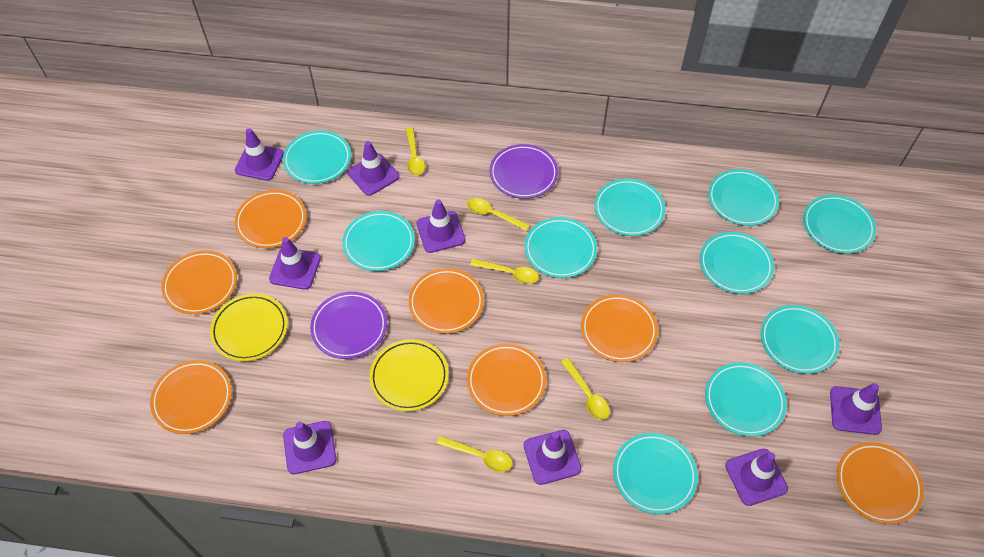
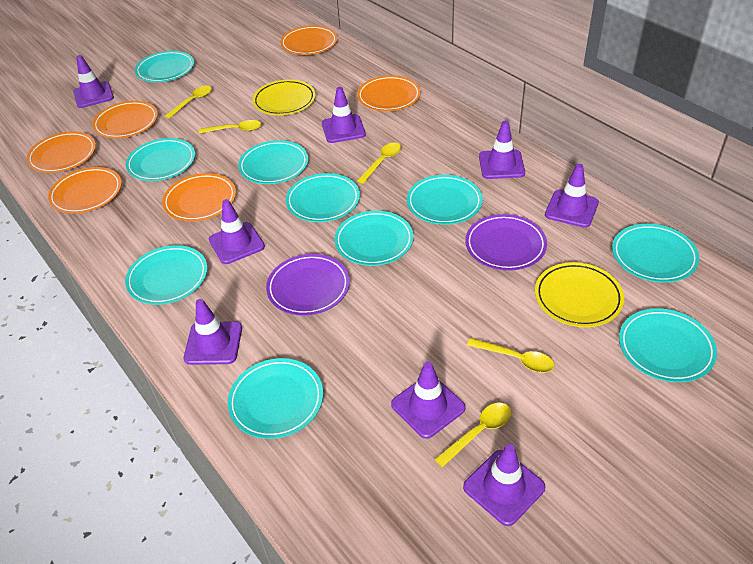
orange plate: [150,360,232,434] [161,251,237,314] [235,190,306,248] [409,268,484,334] [467,344,546,416] [581,295,658,362] [837,442,924,524] = 7 -> [27,132,96,173] [48,167,122,214] [92,101,158,138] [162,173,236,221] [280,26,338,55] [357,75,421,111] = 6

